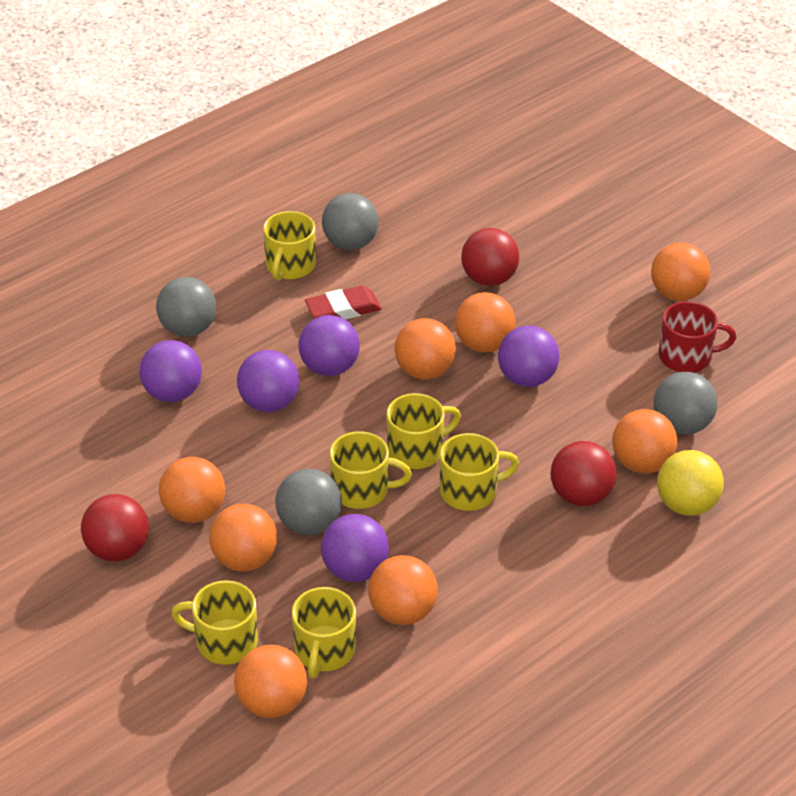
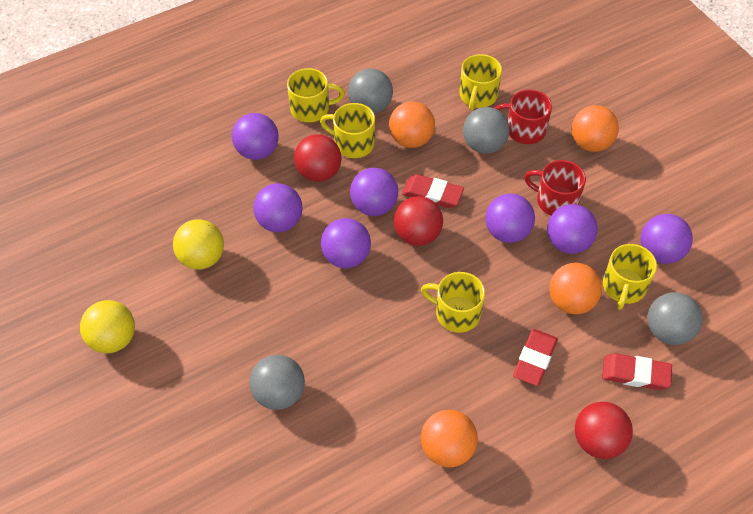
orange ball: [159,457,225,523] [209,504,277,571] [234,645,307,718] [368,555,438,625] [395,318,456,379] [455,292,515,353] [612,409,677,474] [651,242,710,301] = 8 -> [389,102,435,148] [421,410,478,467] [549,263,602,314] [571,105,619,152] = 4
purple ball: [140,340,202,402] [237,350,299,412] [299,315,360,376] [321,514,389,582] [498,325,560,387] = 5 -> [232,113,279,160] [253,183,303,232] [321,218,371,268] [350,168,398,216] [485,194,535,243] [547,204,598,254] [641,214,693,264] = 7
red eraser: [305,286,382,320] = 1 -> [402,174,464,208] [513,329,558,386] [602,353,672,390] = 3
red mug: [659,301,736,373] = 1 -> [494,89,552,144] [524,160,586,215] = 2
yellow ball: [657,450,724,516] = 1 -> [80,300,135,353] [173,219,224,270] = 2
yellow mug: [171,580,258,665] [263,211,316,281] [292,587,356,679] [330,431,412,509] [386,393,461,469] [440,433,519,511] = 6 -> [287,68,345,122] [320,103,375,158] [421,272,485,333] [460,54,502,111] [603,244,657,310] = 5

